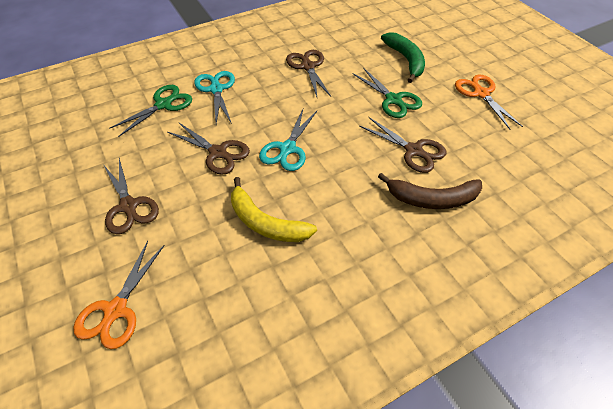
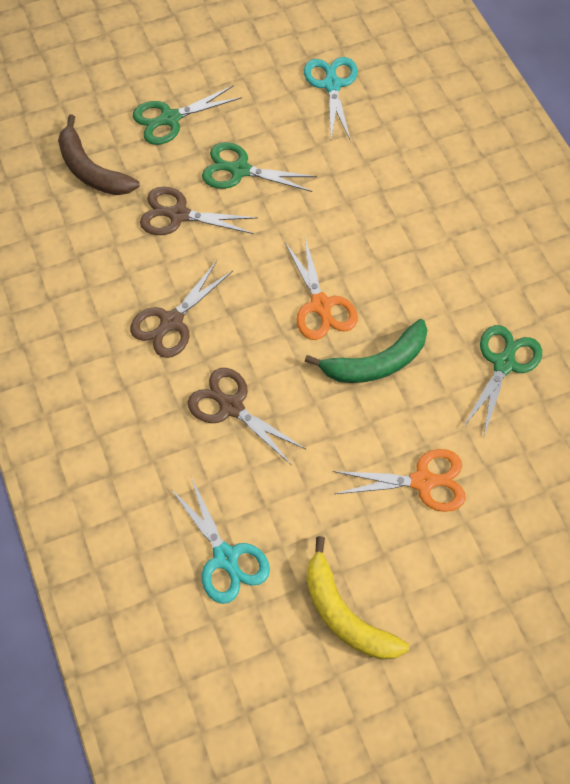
brown scissors: [104,158,159,234] [168,122,250,175] [286,50,331,97] [359,117,447,173] = 4 -> [130,261,233,358] [140,187,258,235] [188,368,306,465] = 3
green scissors: [109,85,192,137] [353,68,422,118] = 2 -> [133,85,242,145] [202,142,317,192] [463,325,542,436] = 3

